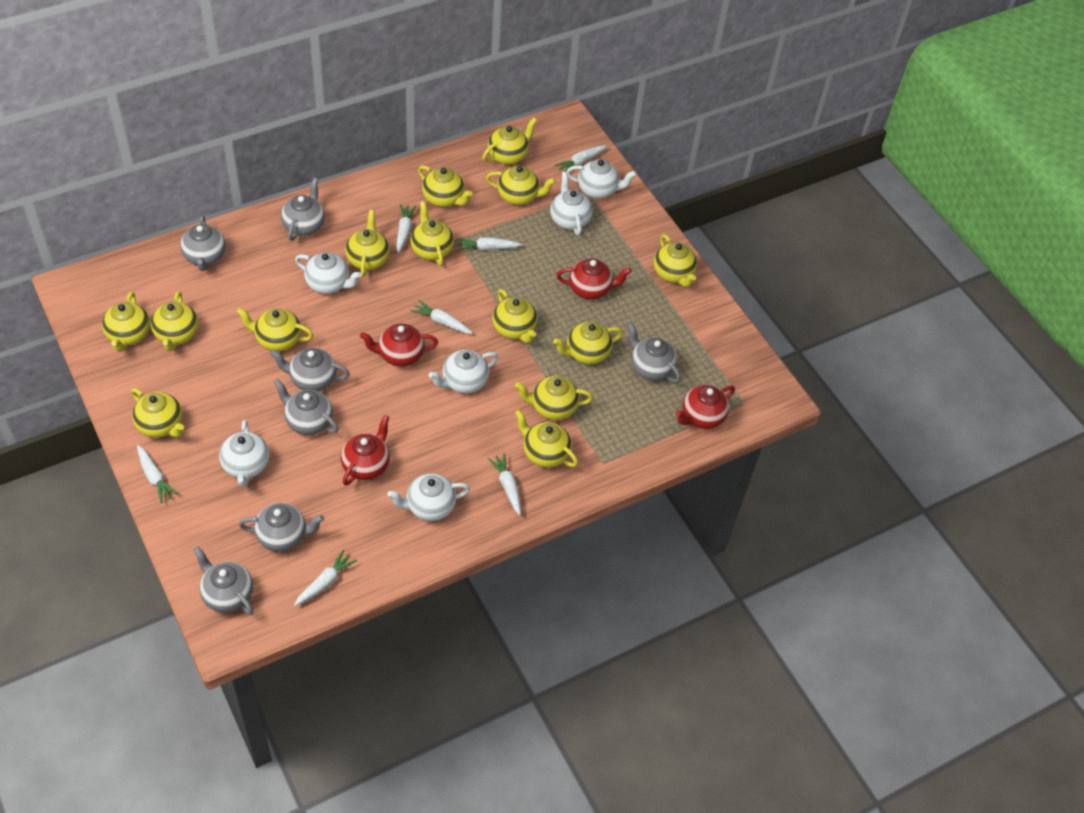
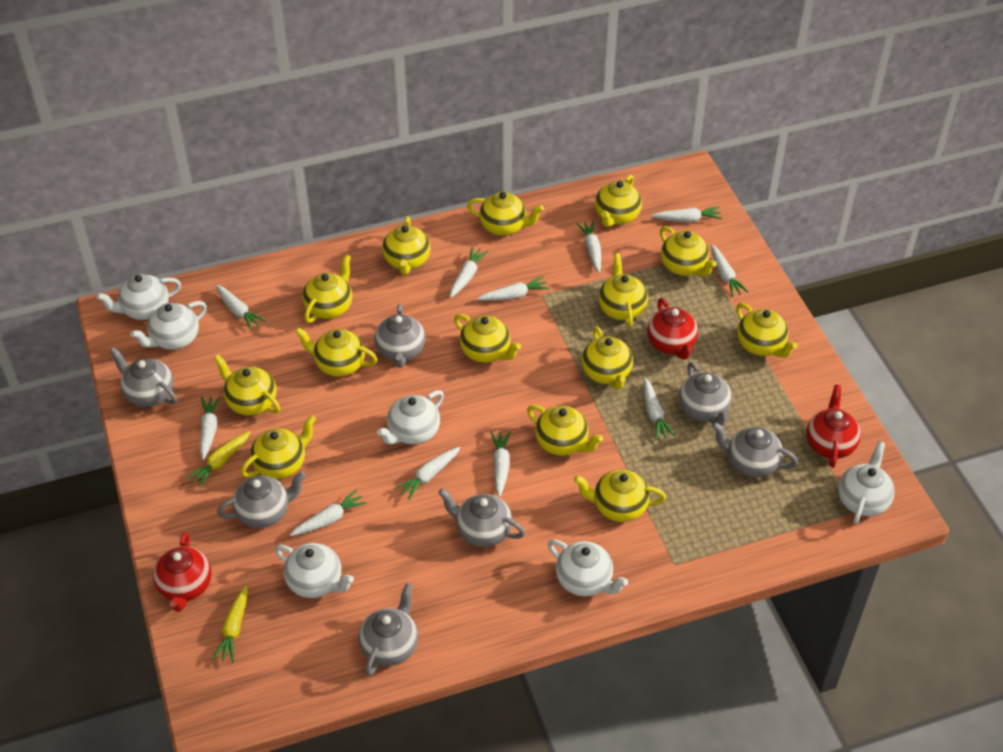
red teapot: [341,415,390,486] [360,323,438,367] [556,258,632,300] [676,385,735,429] = 4 -> [153,532,212,612] [647,298,698,360] [806,385,861,468] = 3
white carrot: [137,445,178,503] [294,549,357,606] [396,204,416,253] [411,300,473,334] [457,237,522,251] [488,453,521,515] [554,145,607,172] = 7 -> [200,396,221,460] [215,285,266,330] [290,489,367,536] [395,447,460,500] [450,246,488,298] [477,276,550,301] [491,431,511,497] [577,221,601,273] [643,378,675,440] [651,207,722,222] [711,245,749,297] = 11
yellow carrot: none = 0 -> [186,431,250,488] [212,585,248,662] = 2

